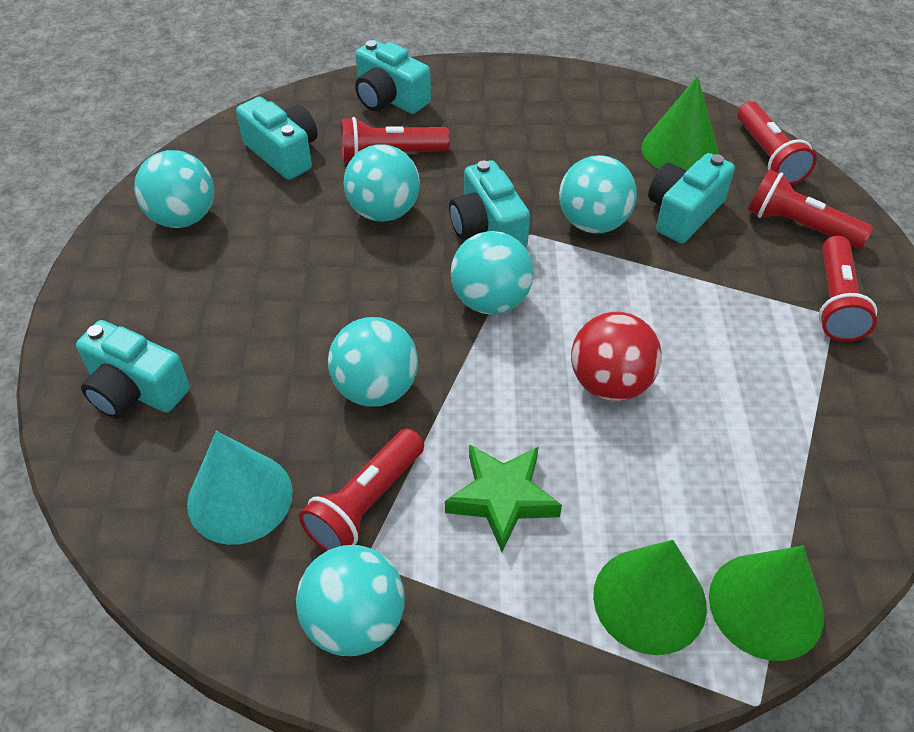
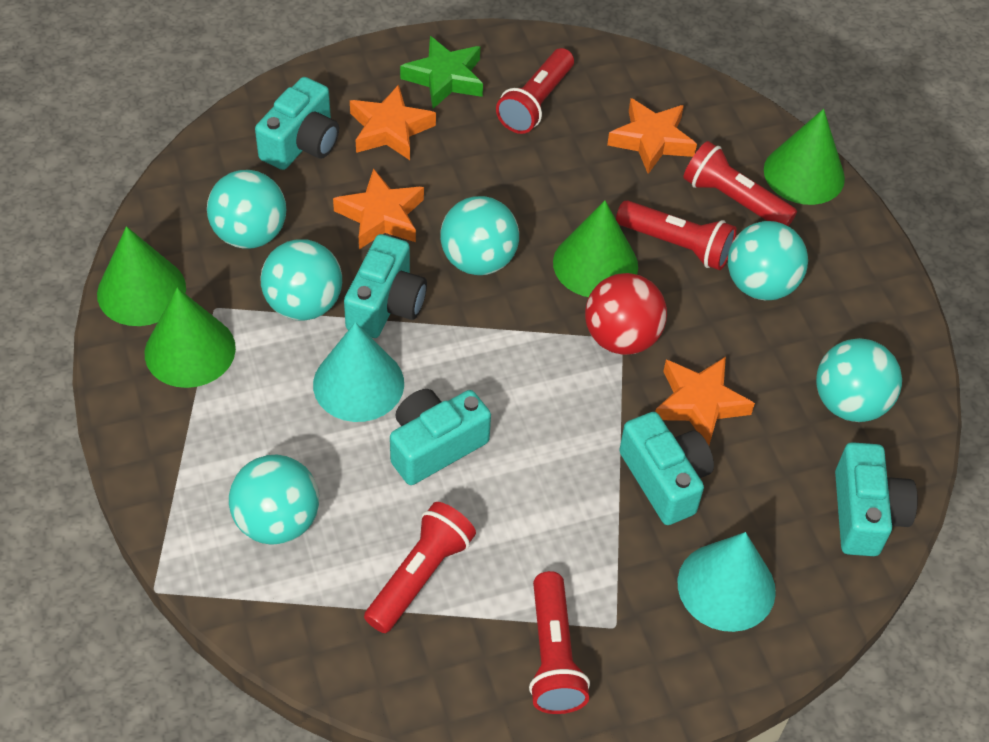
green cone: [593,540,707,655] [642,76,719,171] [709,546,824,661] = 3 -> [97,226,186,326] [145,288,236,388] [553,201,638,297] [764,109,845,205] = 4
orange star: none = 0 -> [333,168,424,250] [350,85,436,160] [607,98,697,174] [655,357,755,445] = 4
turquoise cone: [187,431,293,545] = 1 -> [313,322,404,422] [678,532,776,632] = 2

